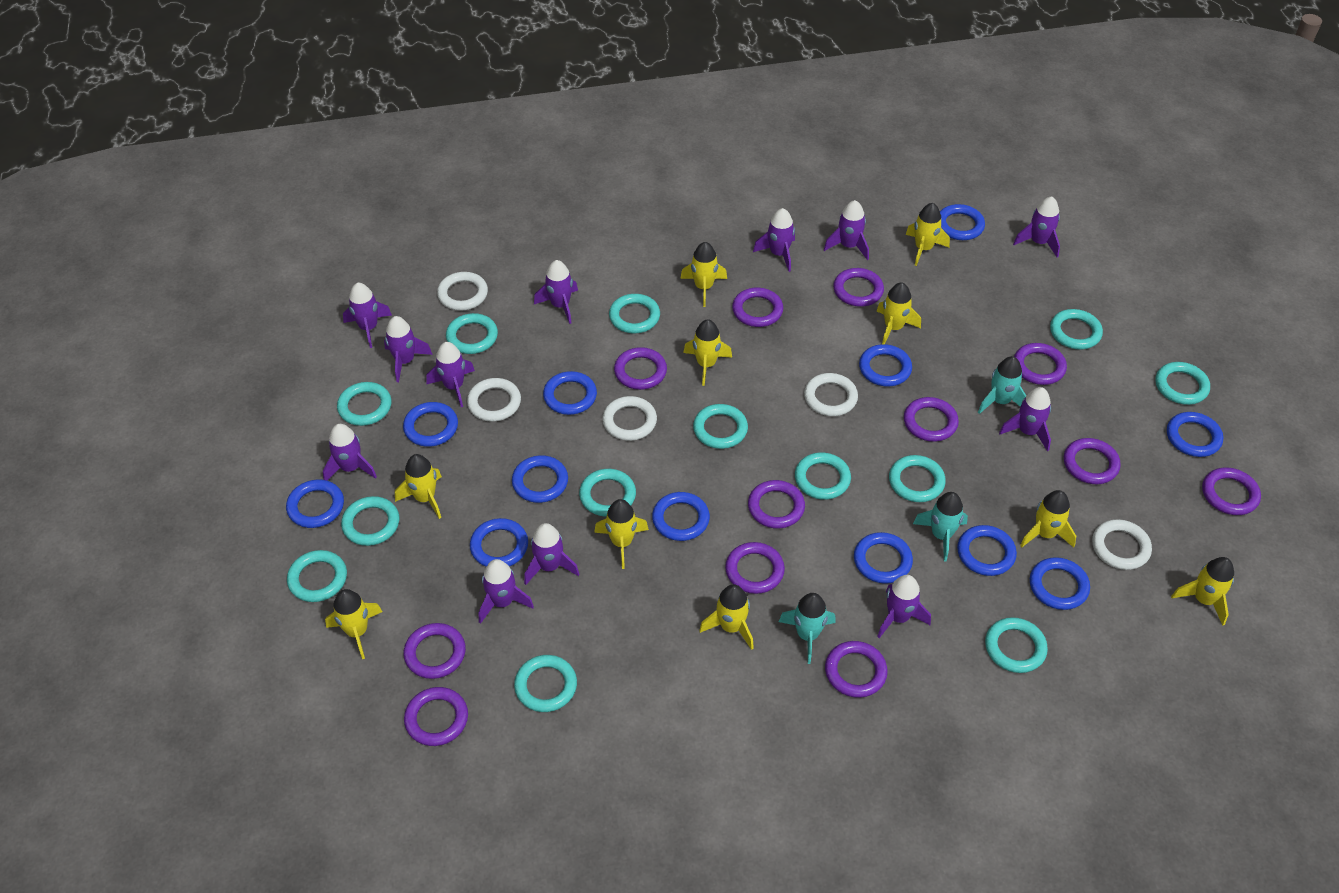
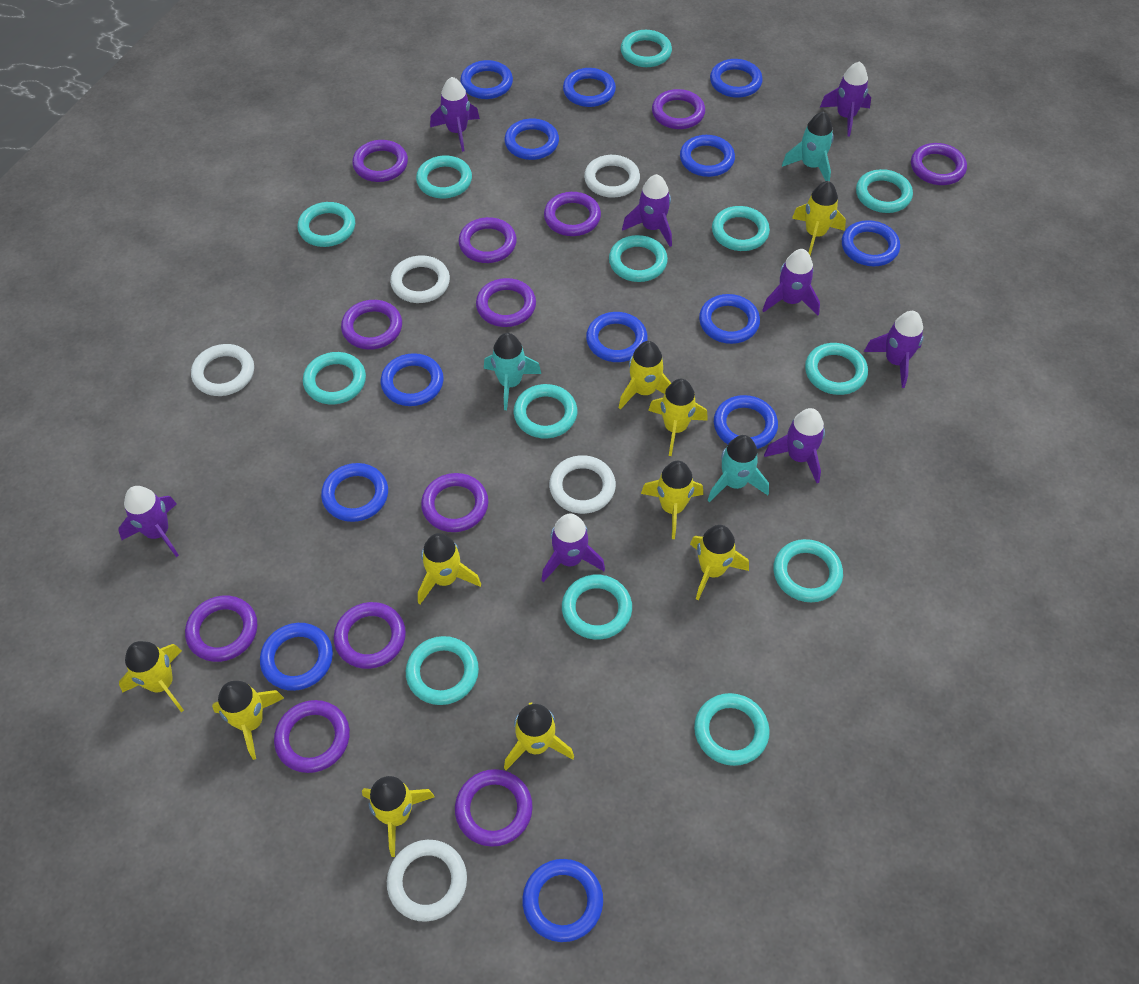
blue ring: [286,480,344,528] [403,402,458,447] [470,518,528,567] [512,455,568,503] [543,371,597,415] [652,492,710,541] [854,532,913,584] [859,344,912,386] [940,204,985,240] [957,525,1017,576] [1030,557,1090,610] [1167,412,1223,457] = 12 -> [260,623,333,691] [321,463,388,522] [381,353,444,406] [460,60,513,99] [505,118,559,160] [522,859,603,942] [563,68,616,107] [586,312,648,362] [680,135,735,177] [699,294,760,344] [710,59,763,98] [714,395,778,449] [842,220,900,266] = 13
purple rocket: [323,424,377,480] [343,283,392,348] [384,316,433,382] [426,342,475,407] [479,559,534,624] [524,523,579,585] [534,260,578,324] [753,208,795,272] [824,200,869,260] [877,575,931,638] [999,387,1051,451] [1013,196,1060,257] = 12 -> [118,486,179,557] [430,77,480,152] [541,514,605,582] [622,174,672,247] [762,249,820,316] [764,408,825,483] [820,61,871,137] [864,311,924,388] = 8

